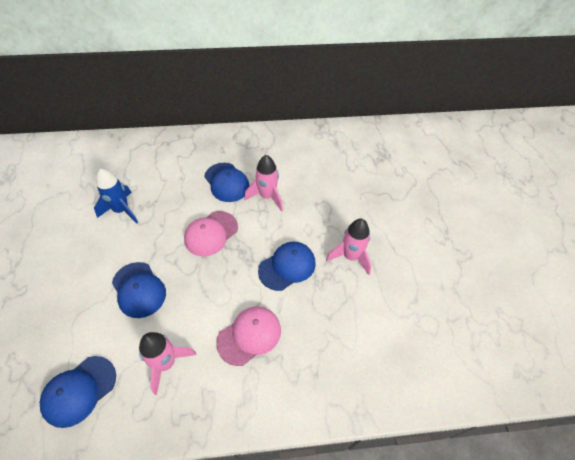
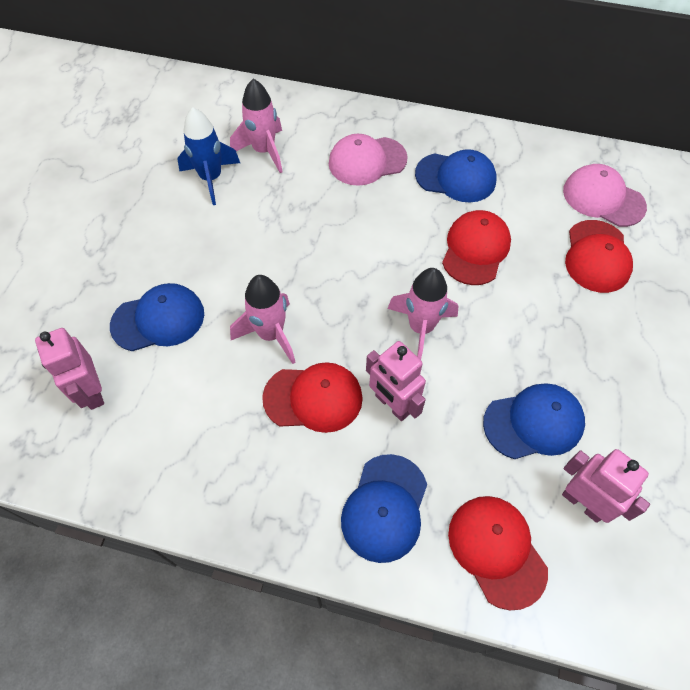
pink robot: none = 0 -> [35,328,104,410] [366,341,426,421] [562,449,650,523] = 3
red cap: none = 0 -> [262,362,363,433] [442,210,511,285] [448,496,548,610] [565,220,633,293] = 4

